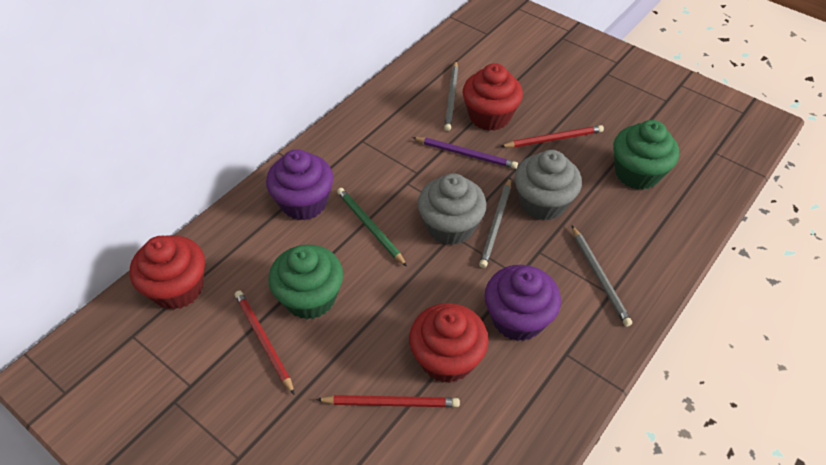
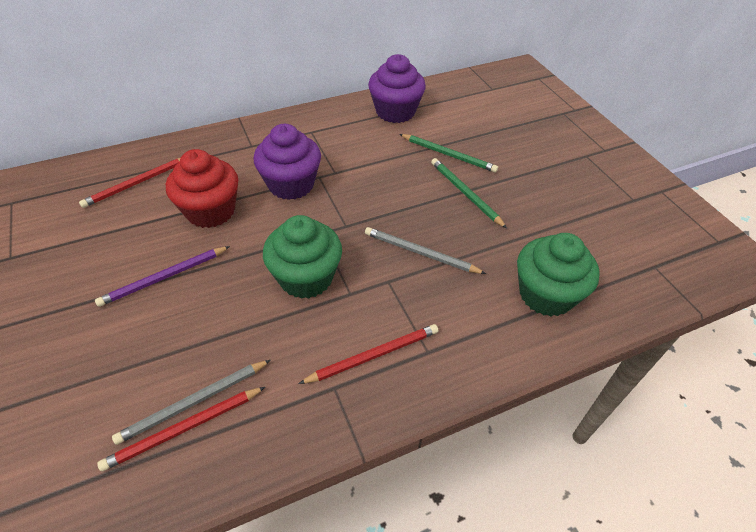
green pencil: [337,188,407,266] = 1 -> [399,134,498,172] [431,158,507,228] = 2
grey cupcake: [418,173,486,245] [515,150,582,221] = 2 -> none = 0
grey pencil: [444,61,458,131] [479,177,511,268] [572,226,632,327] = 3 -> [112,360,270,445] [365,227,486,274] = 2
red cupcake: [130,236,205,310] [409,303,489,383] [463,63,523,131] = 3 -> [166,149,238,228] = 1

